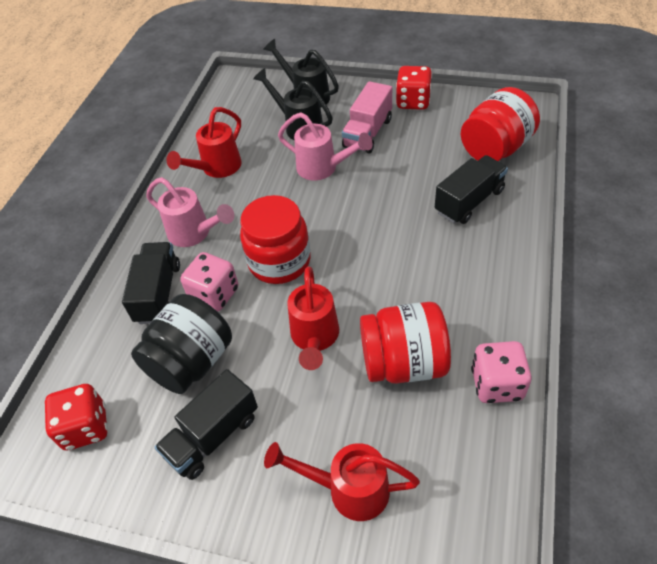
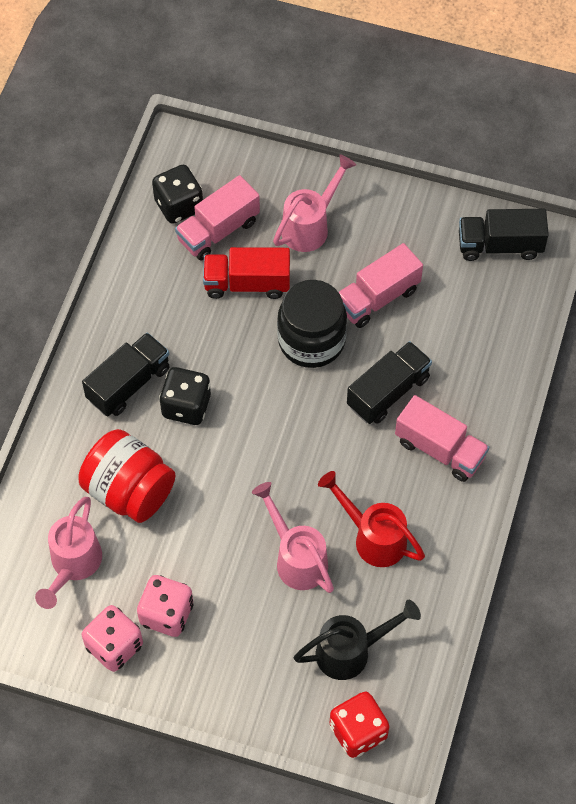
black dice: none = 0 -> [152,165,203,224] [159,367,211,425] = 2
black watering can: [253,68,333,140] [263,39,339,108] = 2 -> [294,600,421,680] = 1
pink truck: [342,81,392,154] = 1 -> [175,175,260,261] [338,243,423,328] [395,395,489,482] = 3
pink watering can: [146,177,234,247] [278,112,373,181] = 2 -> [35,497,102,609] [252,482,334,593] [273,154,356,252] = 3
red dice: [45,384,108,450] [396,66,432,110] = 2 -> [330,691,389,758] = 1
red jar: [240,195,311,284] [360,302,451,384] [461,87,540,161] = 3 -> [78,429,176,523] = 1
red truck: none = 0 -> [203,247,290,299] = 1
red watering can: [167,107,241,178] [264,442,420,521] [287,267,339,370] = 3 -> [318,471,425,567] = 1

